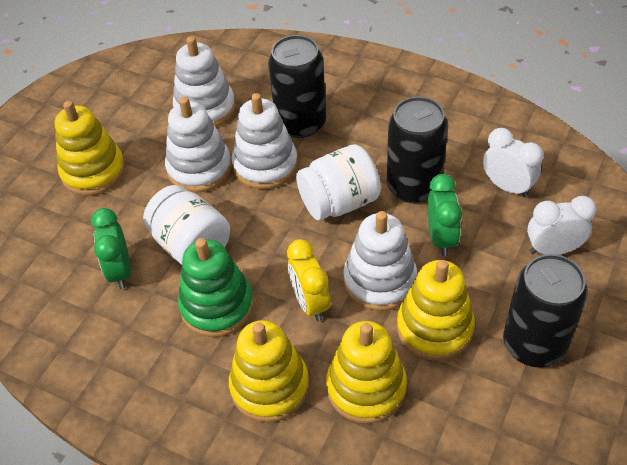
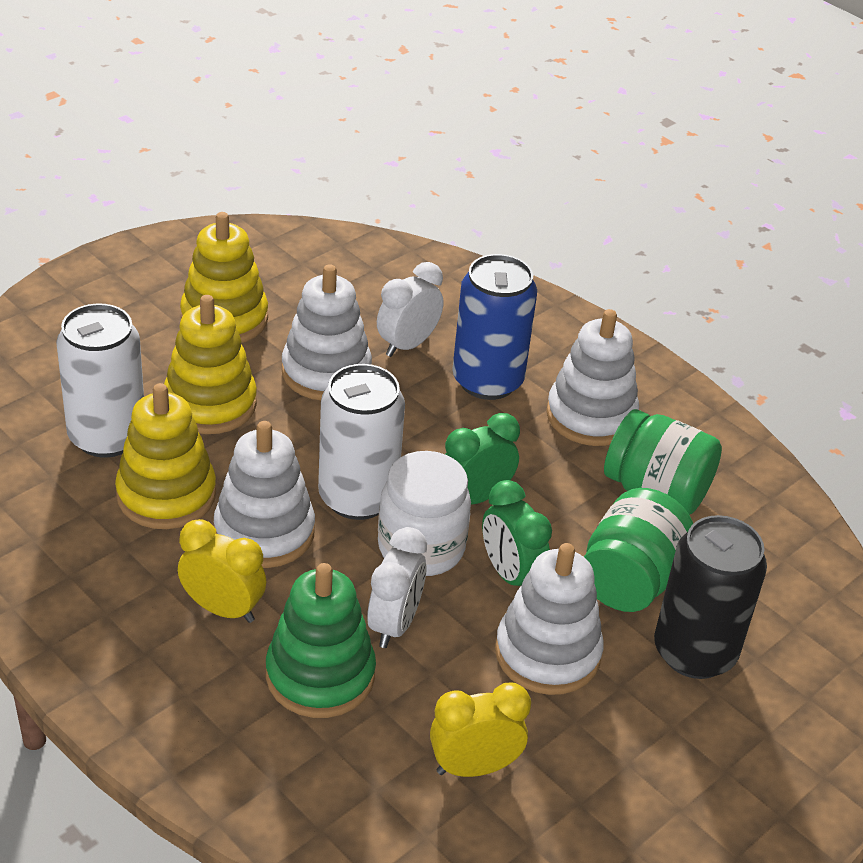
black can: [268,35,326,138] [387,97,448,203] [503,254,588,368] = 3 -> [654,515,767,679] = 1
blue can: none = 0 -> [452,254,537,400] = 1
green jar: none = 0 -> [584,488,693,612] [604,409,722,515] = 2
white can: none = 0 -> [56,303,144,458] [318,364,405,520] = 2
white jar: [143,185,230,265] [296,144,381,220] = 2 -> [378,451,471,576] = 1
yellow clock: [287,239,331,322] = 1 -> [178,519,266,623] [430,682,531,777] = 2
yellow stacking toy: [54,101,125,196] [229,320,309,422] [326,321,407,424] [397,260,475,361] = 4 -> [115,383,216,529] [164,295,257,434] [180,212,268,343] = 3

